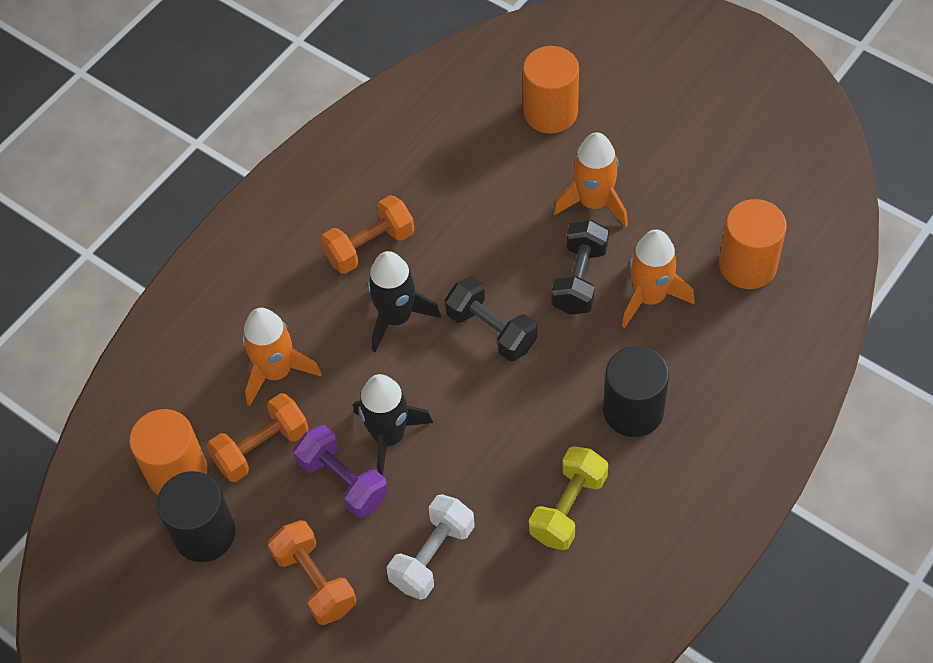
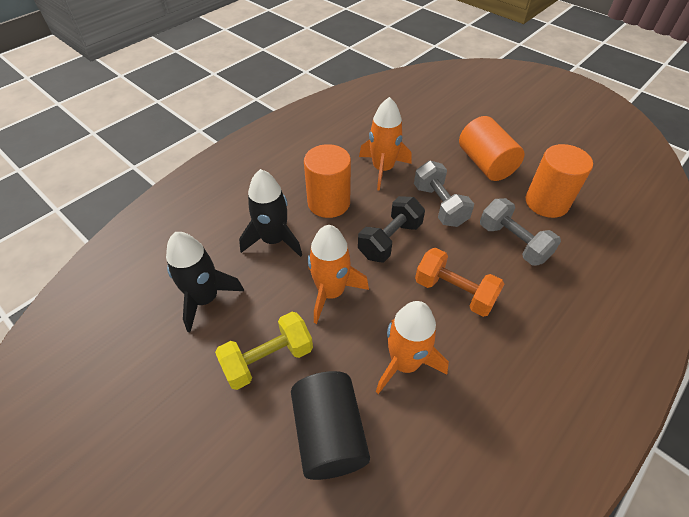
black cylinder: [157,471,235,562] [603,346,669,437] = 2 -> [291,371,370,480] = 1
black dumbbell: [445,276,537,361] [551,219,609,315] = 2 -> [358,196,425,262] = 1
grey dumbbell: none = 0 -> [414,161,474,227] [480,198,561,266] = 2
orange dumbbell: [207,393,309,482] [268,520,356,625] [320,195,414,274] = 3 -> [415,248,504,317] = 1
purple dumbbell: [293,425,388,518] = 1 -> none = 0
white dumbbell: [387,494,475,600] = 1 -> none = 0

